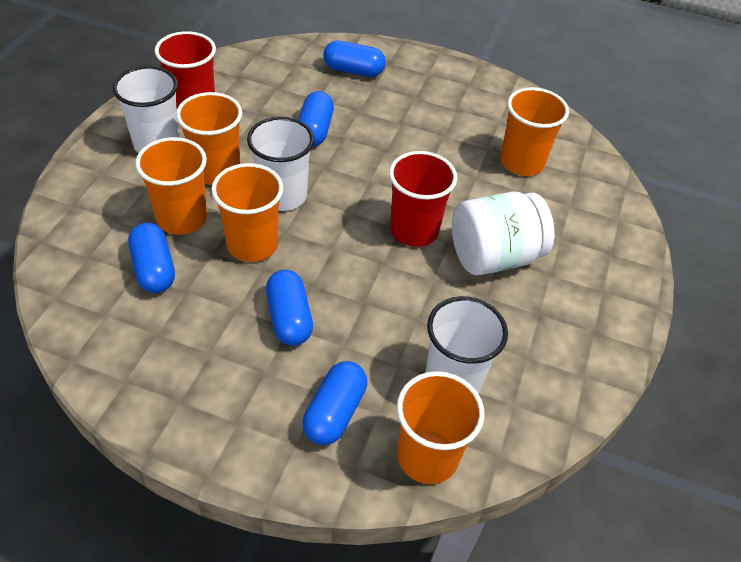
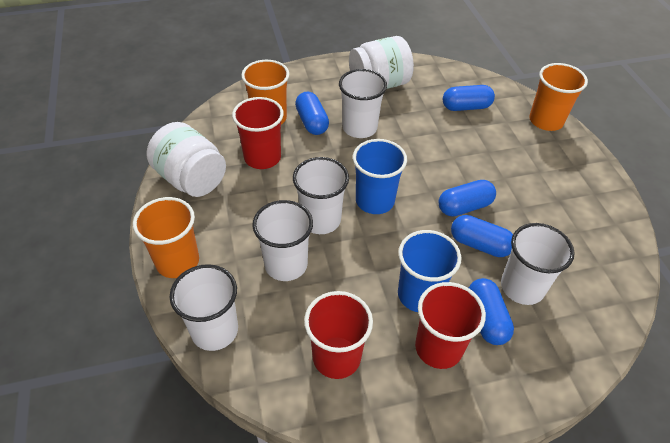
blue cup: none = 0 -> [353,139,407,214] [398,230,461,312] = 2
orange cup: [135,137,207,235] [176,92,242,185] [211,163,283,262] [397,371,485,484] [500,87,569,176] = 5 -> [133,197,199,278] [241,60,289,125] [529,63,588,131] = 3
red cup: [154,31,216,108] [389,151,457,247] = 2 -> [232,97,284,169] [304,291,373,379] [415,282,486,369] = 3
white cup: [113,66,180,153] [247,117,314,211] [425,296,508,393] = 3 -> [170,264,238,351] [252,200,313,281] [293,157,349,234] [339,69,387,138] [501,223,575,305] = 5
white jar: [452,191,555,275] = 1 -> [146,122,226,197] [349,36,414,89] = 2

